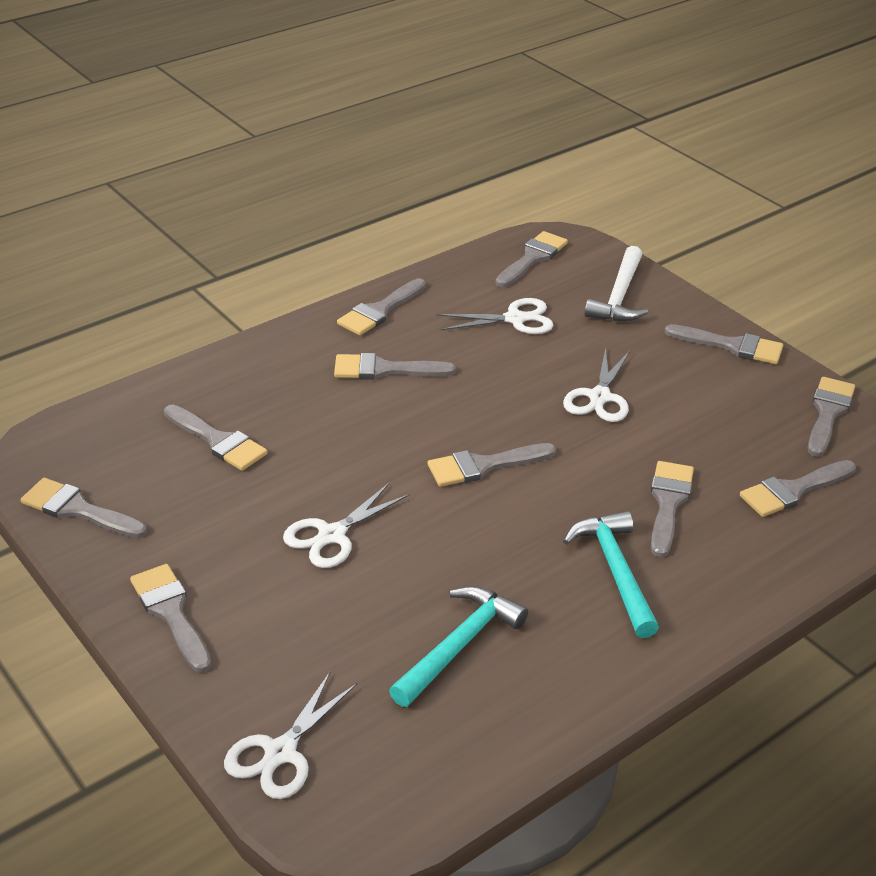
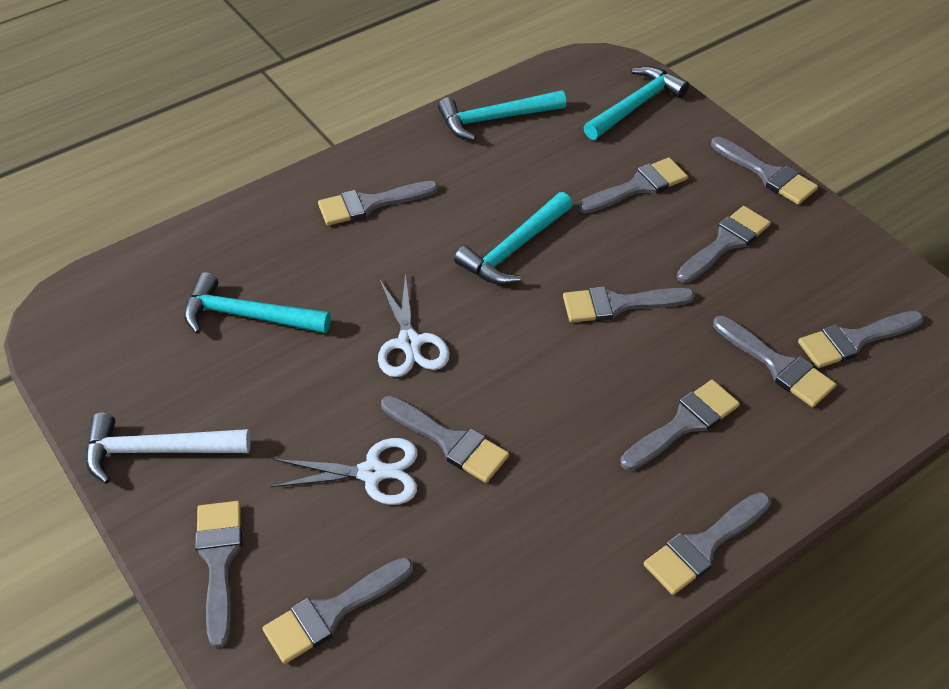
grey brush: [21,478,147,538] [130,564,211,673] [164,405,268,471] [334,353,456,380] [337,278,426,335] [428,443,556,487] [496,231,568,287] [651,461,694,558] [665,324,783,364] [740,460,856,517] [808,377,855,457] = 11 -> [195,501,242,648] [262,557,414,664] [318,181,438,226] [381,396,509,483] [563,286,695,323] [578,157,688,214] [620,380,740,471] [644,492,771,595] [677,206,771,283] [711,137,818,205] [713,316,836,407] [798,311,923,368] = 12
turquoise hammer: [389,586,528,707] [563,511,659,638] = 2 -> [184,272,331,334] [438,90,566,141] [454,192,573,285] [584,66,689,140] = 4
white scissors: [224,672,357,799] [283,482,409,568] [437,298,554,334] [563,348,630,422] = 4 -> [270,438,418,505] [378,273,450,377] = 2

